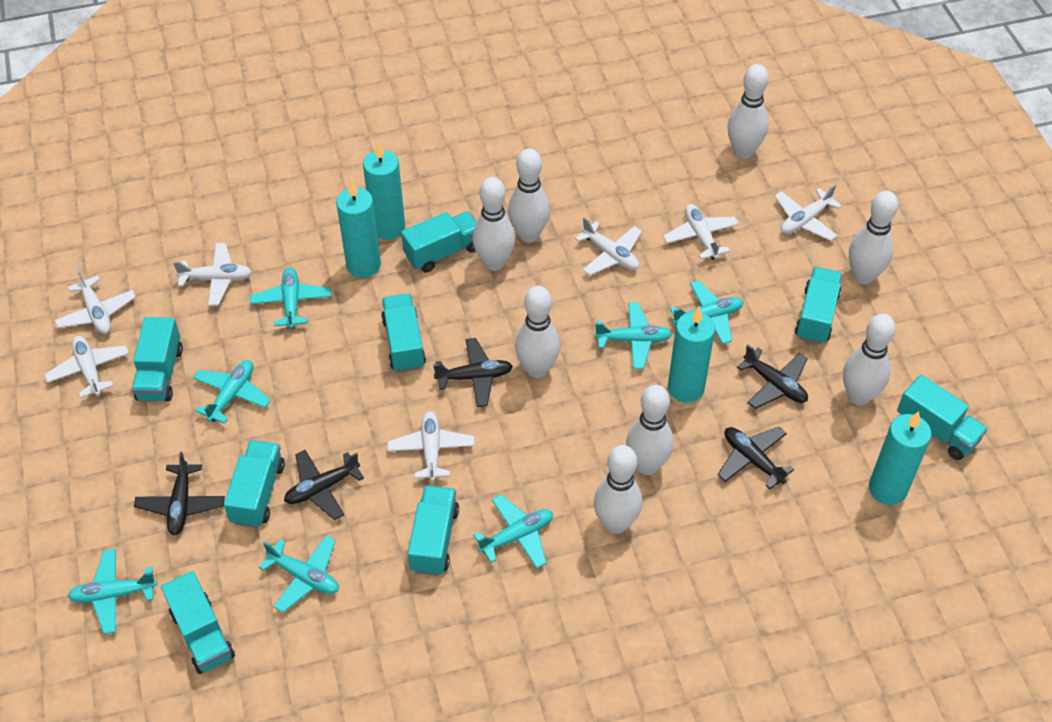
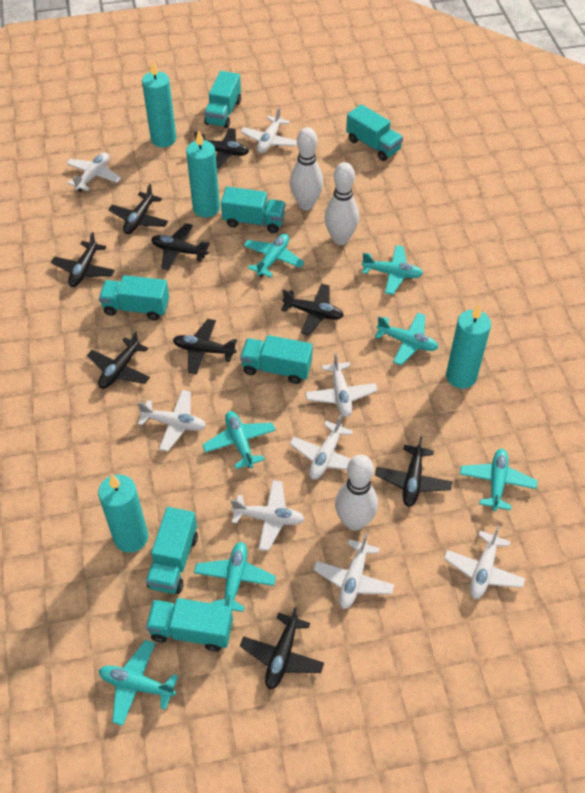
black plane: [134,452,225,535] [284,450,364,520] [433,338,513,407] [718,427,794,489] [737,344,808,409] = 5 -> [51,232,115,287] [87,331,150,389] [108,184,168,234] [151,223,210,270] [173,319,237,375] [194,128,249,169] [240,607,324,690] [281,284,344,336] [375,436,452,507] = 9
turquoise truck: [132,317,183,402] [161,571,235,674] [224,440,285,528] [381,294,426,372] [401,211,477,272] [408,485,459,576] [795,267,842,344] [897,375,988,460] = 8 -> [99,275,169,320] [146,507,198,594] [146,598,233,652] [204,71,241,128] [221,187,285,233] [240,335,313,384] [346,104,403,161] = 7
white bowling pin: [473,177,515,271] [508,149,550,243] [515,286,560,378] [594,445,642,534] [626,385,674,475] [727,64,769,159] [843,314,896,405] [849,191,898,284] = 8 -> [290,127,323,210] [325,162,359,245] [335,455,378,531] = 3
white plane: [44,336,129,398] [55,268,136,334] [173,243,252,306] [387,411,475,482] [575,217,642,275] [663,204,739,260] [774,184,842,241] = 7 -> [66,152,121,192] [137,390,206,452] [231,480,304,551] [241,107,297,153] [290,415,353,479] [305,352,378,417] [313,533,394,609] [444,525,525,599] = 8

